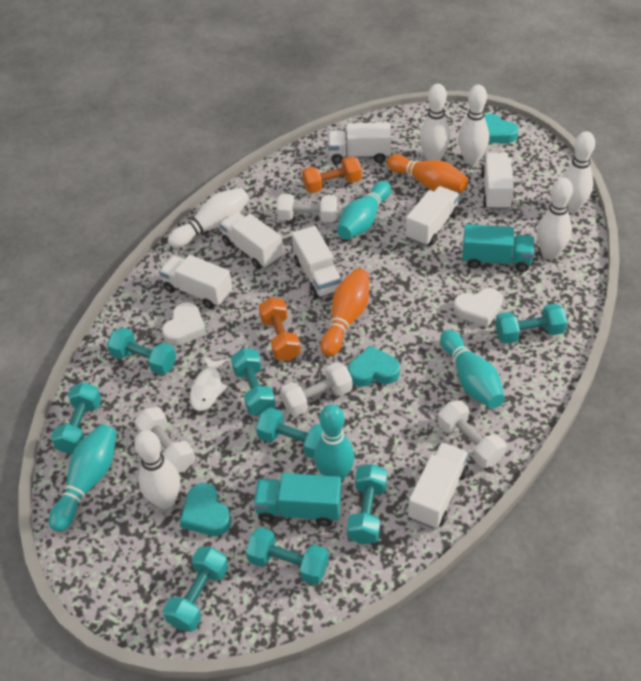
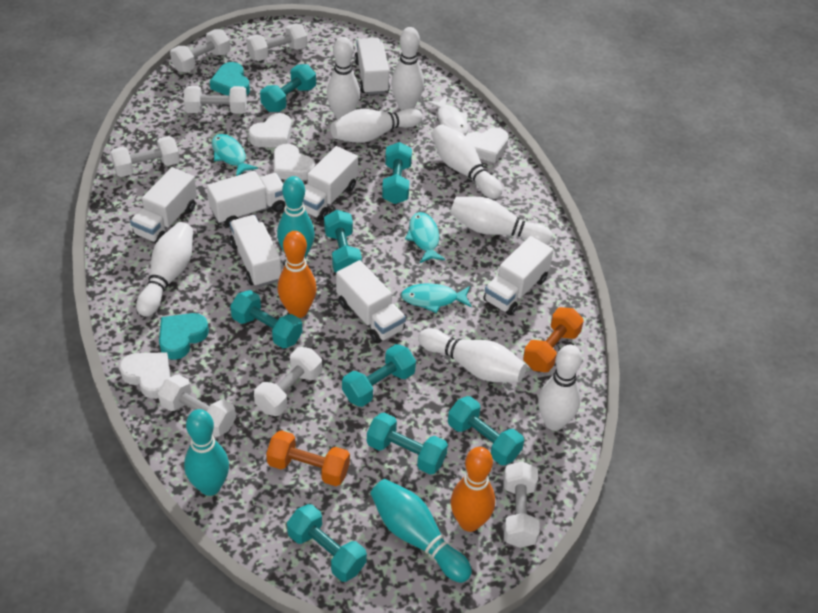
turquoise bowling pin: [49,424,116,532] [314,404,355,482] [337,181,391,239] [440,330,505,409] = 4 -> [184,409,229,496] [277,176,315,259] [370,479,472,583] = 3
turquoise fish: none = 0 -> [212,134,258,176] [401,283,472,313] [405,212,445,263] = 3
turquoise heart: [180,483,232,536] [348,345,400,387] [484,114,518,143] = 3 -> [159,313,209,360] [210,62,250,96] = 2
turquoise truck: [253,473,342,527] [462,224,534,272] = 2 -> none = 0
white bowling pin: [134,430,180,509] [168,187,249,248] [420,84,450,161] [458,85,489,165] [537,178,573,260] [562,131,595,213] = 6 -> [136,222,193,317] [327,37,360,119] [330,108,422,143] [391,27,424,110] [418,328,526,382] [431,124,502,199] [450,197,552,245] [538,345,582,431] = 8
white dumbbell: [135,407,195,473] [277,194,337,222] [280,362,353,416] [438,400,506,468] = 4 -> [110,136,180,177] [158,374,236,437] [170,29,231,72] [184,86,247,114] [246,23,307,61] [254,347,322,416] [504,461,540,548] = 7
white heart: [162,302,207,346] [453,288,503,327] = 2 -> [119,352,170,399] [248,113,292,148] [274,144,315,181] [465,127,509,163] = 4

